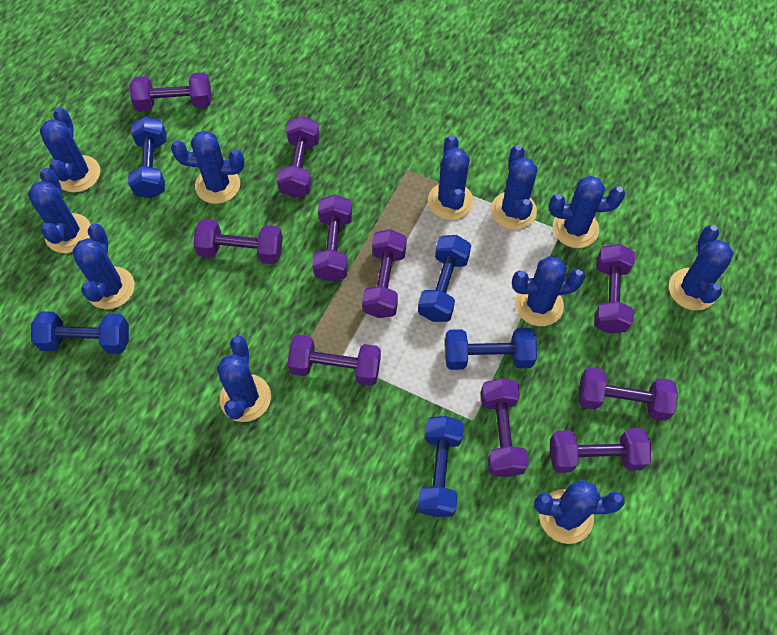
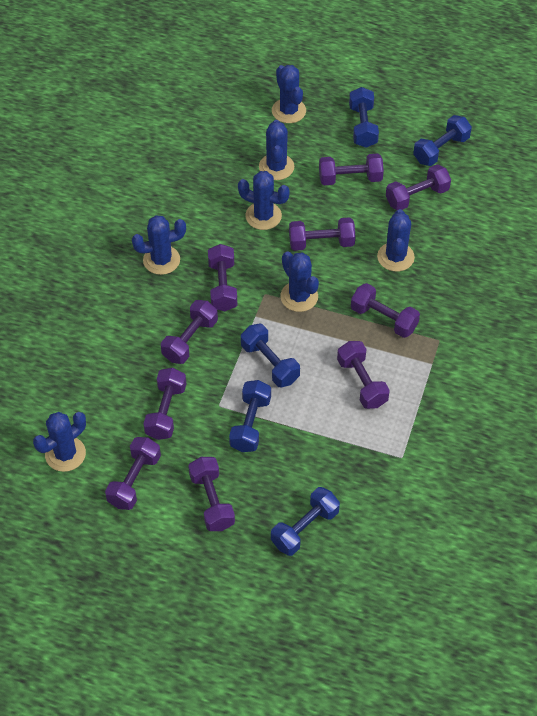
blue cactus: [28,168,91,253] [40,107,100,192] [72,224,135,309] [171,131,244,204] [217,336,271,422] [428,135,473,220] [491,145,538,230] [512,256,585,326] [534,480,625,544] [549,176,625,248] [669,225,733,311] = 11 -> [33,412,86,472] [132,215,186,275] [238,171,290,230] [259,120,294,180] [272,65,306,123] [280,251,319,312] [377,209,415,272] = 7

